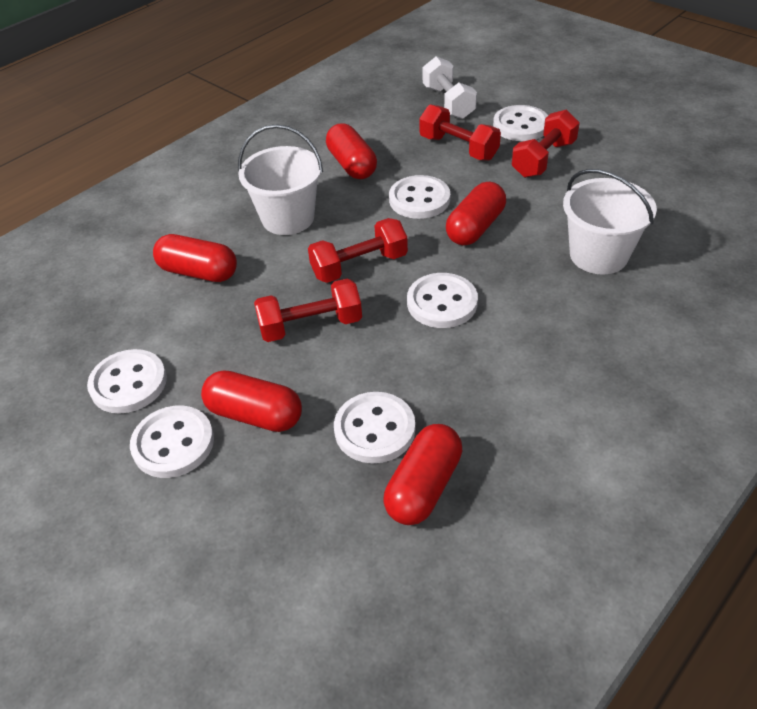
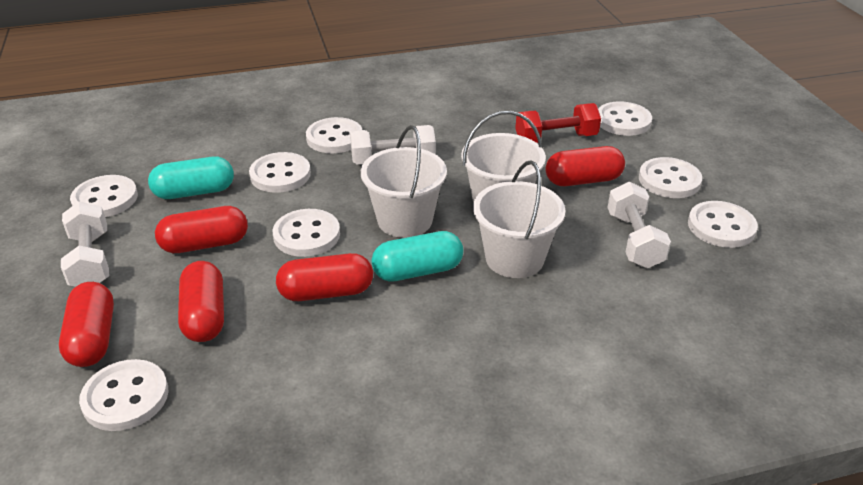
red dumbbell: [254,278,362,342] [308,218,408,283] [419,104,501,161] [512,110,580,178] = 4 -> [515,103,601,143] = 1
turquoise capsule: none = 0 -> [148,156,234,199] [372,231,463,282] = 2
white bucket: [238,124,323,235] [563,169,657,274] = 2 -> [361,125,447,238] [461,111,546,203] [473,160,565,278] = 3
white button: [87,349,167,414] [130,406,214,478] [334,392,415,463] [389,175,450,219] [407,273,478,328] [493,105,548,141] = 6 -> [70,175,138,217] [79,359,168,431] [249,152,311,193] [273,209,340,257] [306,117,362,153] [598,101,652,136] [639,157,702,198] [688,201,758,248] = 8
white dumbbell: [423,56,477,119] = 1 -> [61,201,109,287] [350,125,436,164] [607,182,671,268] = 3

